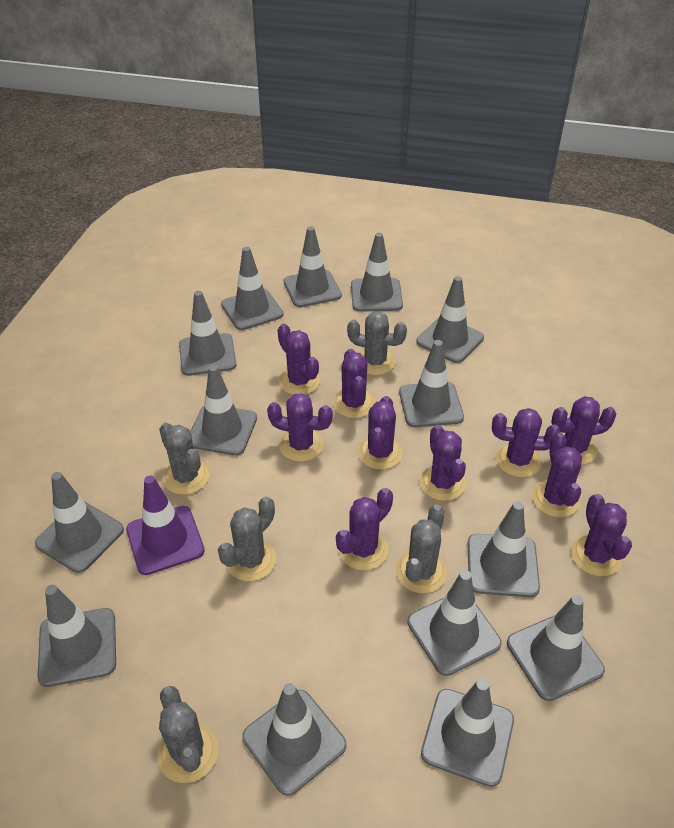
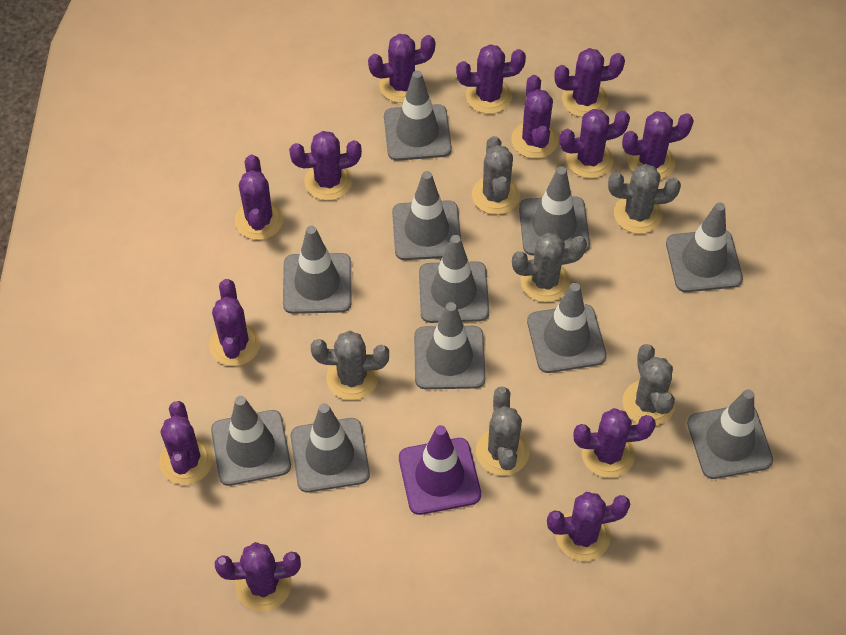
grey cactus: [157,686,218,783] [159,422,209,495] [218,496,276,581] [347,311,407,375] [396,505,447,593] = 5 -> [311,331,389,400] [472,136,520,215] [476,387,529,476] [512,233,587,302] [608,164,681,234] [623,344,675,426] = 6
grey traffic cone: [35,472,124,573] [37,585,116,687] [179,291,236,376] [190,365,257,456] [221,247,284,330] [242,683,346,796] [284,226,342,307] [351,233,403,312] [399,340,464,428] [407,570,501,676] [416,276,484,363] [421,678,514,787] [468,501,540,597] [507,595,605,701] = 14 -> [211,396,291,486] [283,226,351,314] [291,403,370,492] [384,71,452,161] [392,171,461,260] [414,302,486,389] [419,235,489,323] [519,166,590,256] [527,283,607,373] [666,202,743,292] [687,389,773,479] = 11
purple cactus: [267,393,333,462] [278,324,320,395] [333,349,375,418] [336,488,393,570] [358,396,403,470] [419,425,466,501] [492,408,561,477] [532,433,582,518] [551,396,616,465] [571,494,632,576] = 10 -> [159,401,213,485] [209,279,261,366] [215,542,301,611] [235,155,284,240] [289,131,362,201] [368,34,435,103] [456,44,526,114] [511,75,559,159] [547,492,630,561] [554,48,625,117] [559,109,630,179] [573,408,656,478] [622,111,694,180] = 13

